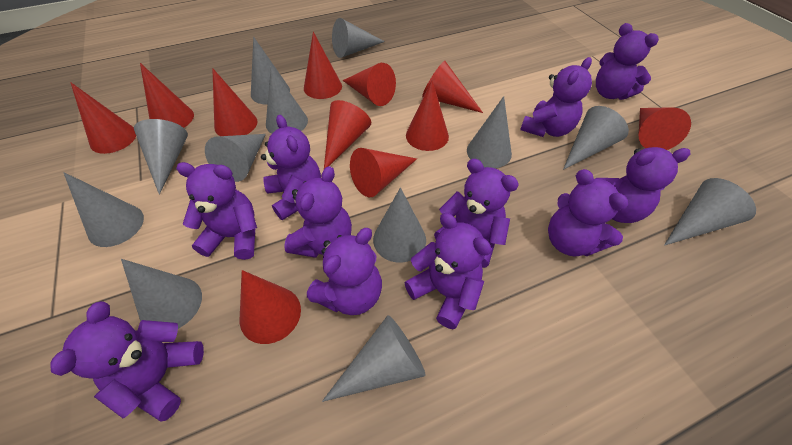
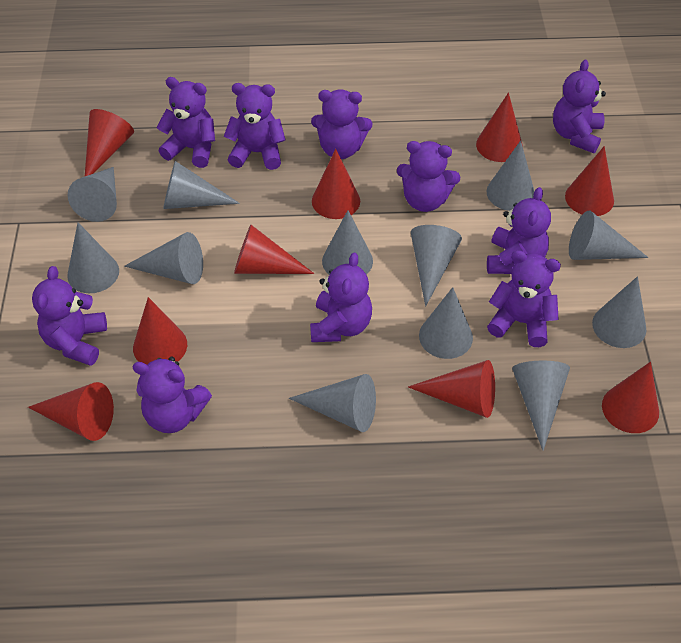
purple teddy bear: [50,301,204,422] [176,162,257,260] [261,115,321,220] [284,166,352,258] [307,228,382,315] [404,213,492,330] [434,159,519,268] [520,57,592,137] [548,169,628,257] [595,147,691,223] [596,23,659,100] = 11 -> [32,266,107,366] [132,357,212,433] [156,77,215,168] [223,83,285,170] [310,253,372,342] [311,89,372,159] [397,141,461,212] [487,187,551,274] [487,250,561,347] [553,60,606,153] = 10
red cone: [70,82,136,154] [140,63,194,128] [212,68,257,136] [240,270,301,344] [304,32,342,99] [324,100,371,169] [343,63,396,106] [350,148,417,197] [406,80,449,151] [422,61,483,113] [639,107,691,150] = 11 -> [28,382,114,441] [85,109,134,176] [133,297,187,364] [234,225,314,274] [312,149,360,219] [408,360,495,418] [476,92,523,162] [565,146,614,216] [602,362,659,433] = 9

